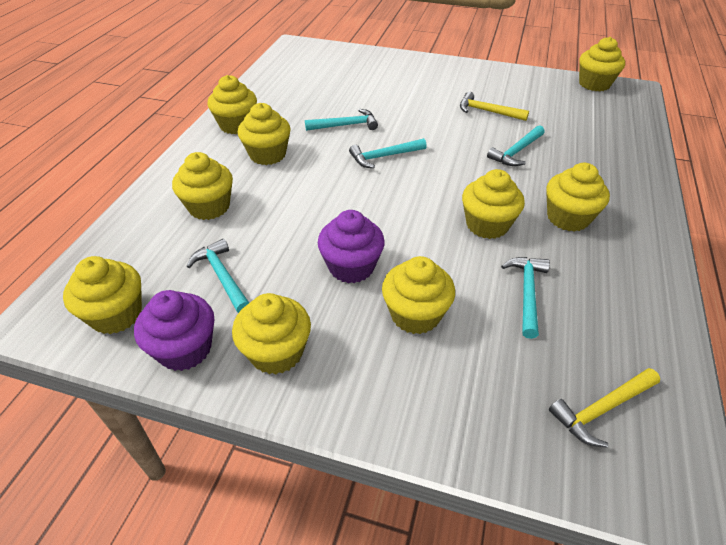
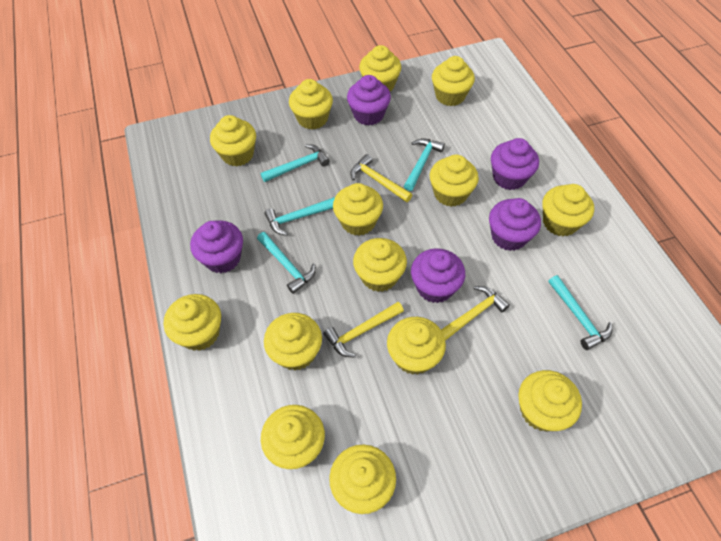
purple cupcake: [134,290,214,371] [318,210,385,283] = 2 -> [190,220,243,273] [347,75,391,125] [411,248,465,303] [489,198,541,251] [491,138,539,190] = 5
yellow cupcake: [63,256,142,334] [172,152,233,220] [207,75,257,134] [232,293,311,374] [238,103,291,165] [382,256,455,334] [462,169,525,239] [546,163,610,232] [579,37,625,91] = 9 -> [164,294,221,351] [210,115,256,166] [261,405,325,469] [264,313,322,371] [289,79,333,129] [329,444,396,514] [333,183,383,236] [353,238,407,292] [359,45,401,91] [387,317,446,375] [430,155,479,207] [432,56,475,106] [518,370,582,431] [542,184,594,237] = 14
yellow hammer: [460,92,529,121] [549,368,660,448] = 2 -> [324,302,404,358] [350,154,412,202] [441,286,510,341] = 3

